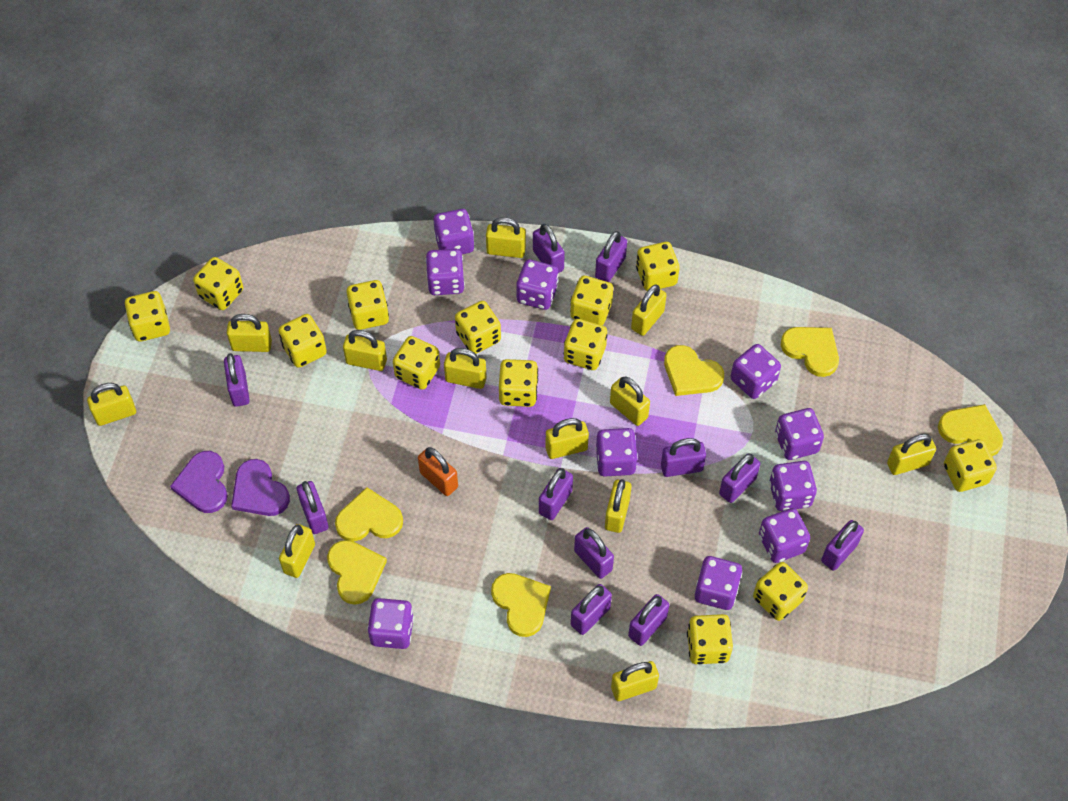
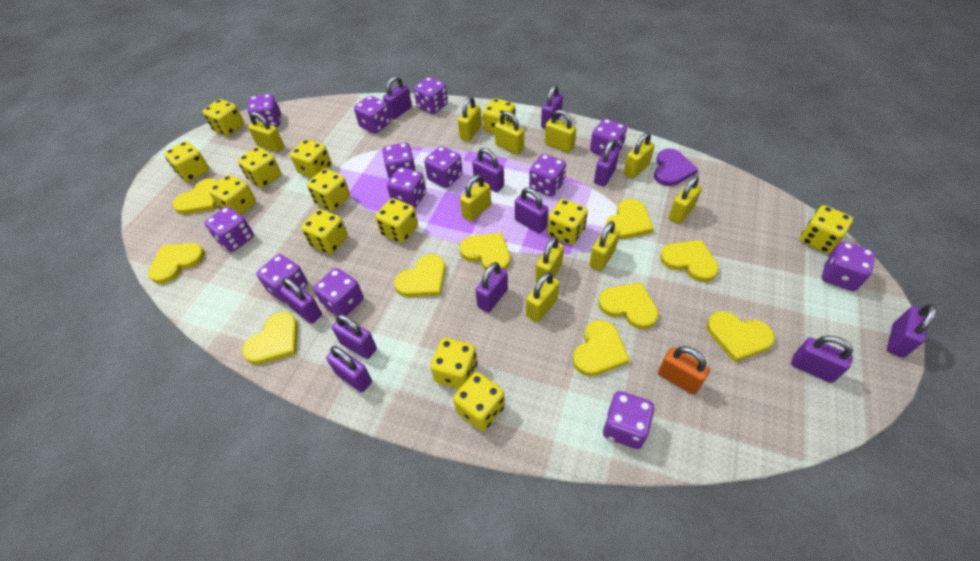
purple dice: [367,598,414,649] [426,249,465,295] [434,209,474,254] [516,259,559,310] [596,428,638,477] [695,556,742,610] [731,344,781,399] [759,508,810,563] [769,461,817,511] [775,408,824,460] = 10 -> [204,206,254,252] [247,94,281,127] [256,254,308,303] [314,268,364,316] [354,96,391,134] [382,143,416,179] [387,167,426,208] [414,77,448,114] [424,146,463,188] [529,154,566,197] [590,118,627,156] [603,391,654,449] [822,241,875,291] = 13
purple heart: [170,451,228,513] [231,459,290,516] = 2 -> [654,149,698,186] = 1
yellow heart: [327,540,387,605] [335,487,403,541] [491,573,551,637] [664,345,724,396] [781,327,839,377] [938,404,1003,456] = 6 -> [148,243,205,284] [173,179,218,214] [242,312,298,364] [394,254,445,297] [460,233,510,270] [573,320,630,376] [598,282,659,329] [605,199,654,239] [660,240,719,282] [707,311,775,362] = 10
yellow padlock: [87,383,136,426] [227,314,272,352] [279,524,315,578] [343,330,387,371] [444,348,487,389] [486,217,526,258] [546,418,589,459] [605,479,632,533] [610,377,650,426] [611,661,659,701] [631,285,666,336] [887,434,936,475] = 12 -> [248,112,284,153] [458,96,482,141] [460,175,491,222] [495,111,524,155] [526,272,559,322] [535,236,564,283] [545,110,576,153] [589,221,620,271] [624,132,655,179] [669,176,702,224] = 10

